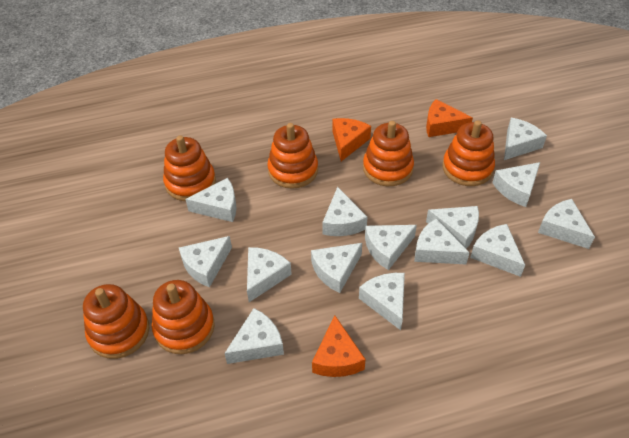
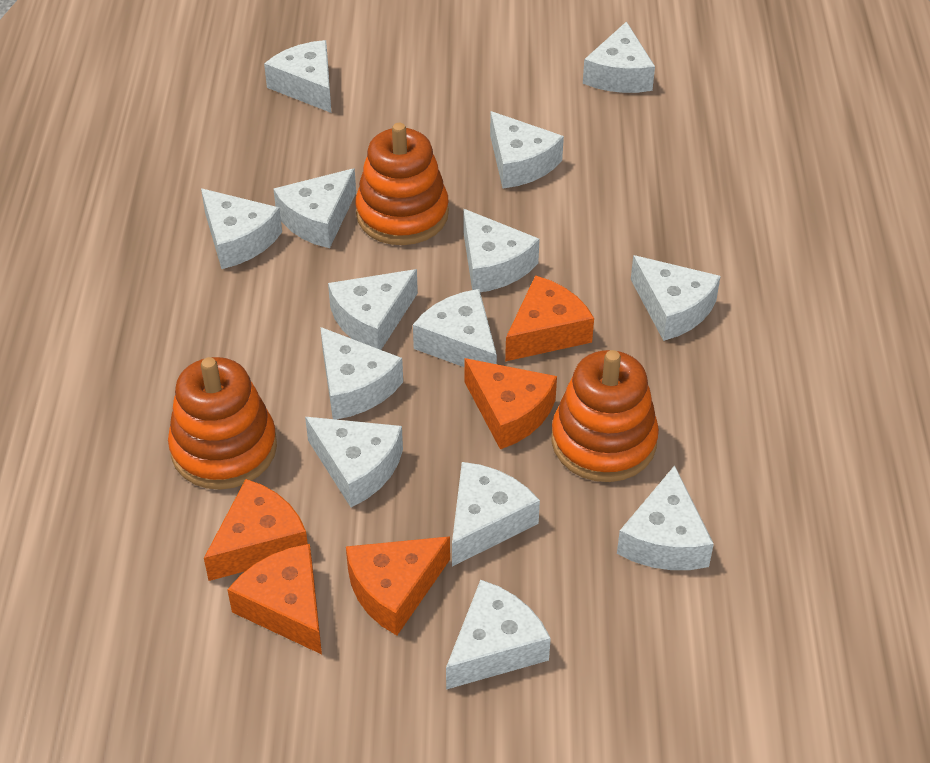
orange cheese: [312,315,365,377] [332,118,371,161] [426,99,473,137] = 3 -> [204,479,308,581] [227,544,322,654] [346,536,450,635] [465,358,557,449] [505,275,594,362] = 5
orange stacking toy: [83,284,149,359] [151,280,215,354] [163,135,216,201] [267,123,318,189] [363,121,414,186] [442,120,495,186] = 6 -> [168,357,277,490] [356,123,449,245] [551,350,659,482] = 3

